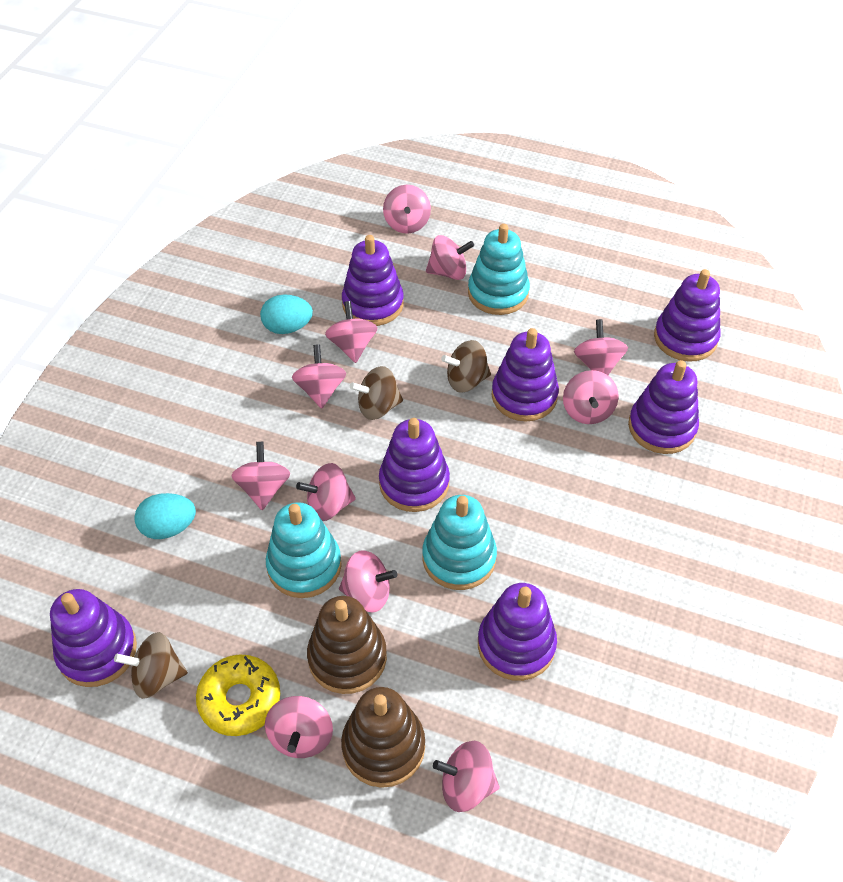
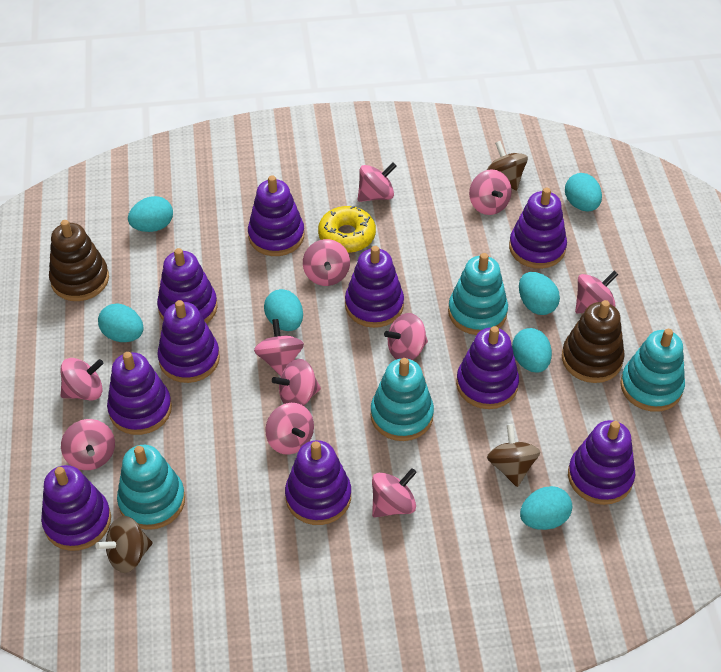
purple stacking toy: [50,589,137,687] [342,235,404,326] [379,418,450,512] [478,583,557,681] [491,328,559,422] [628,360,699,454] [654,269,720,362] = 7 -> [41,465,111,551] [107,352,172,435] [157,248,218,324] [157,300,220,383] [248,175,304,256] [285,440,351,525] [345,246,404,328] [456,326,519,409] [509,188,567,269] [568,420,635,505] = 10
turquoise egg: [134,493,196,539] [260,295,313,334] = 2 -> [98,304,144,342] [128,196,173,232] [264,289,303,331] [512,328,552,373] [519,272,560,315] [520,486,573,530] [565,173,602,211] = 7
turquoise stacking toy: [266,502,342,598] [422,495,497,590] [468,224,530,315] = 3 -> [117,445,185,530] [370,358,434,441] [448,253,508,335] [620,329,685,412] = 4

